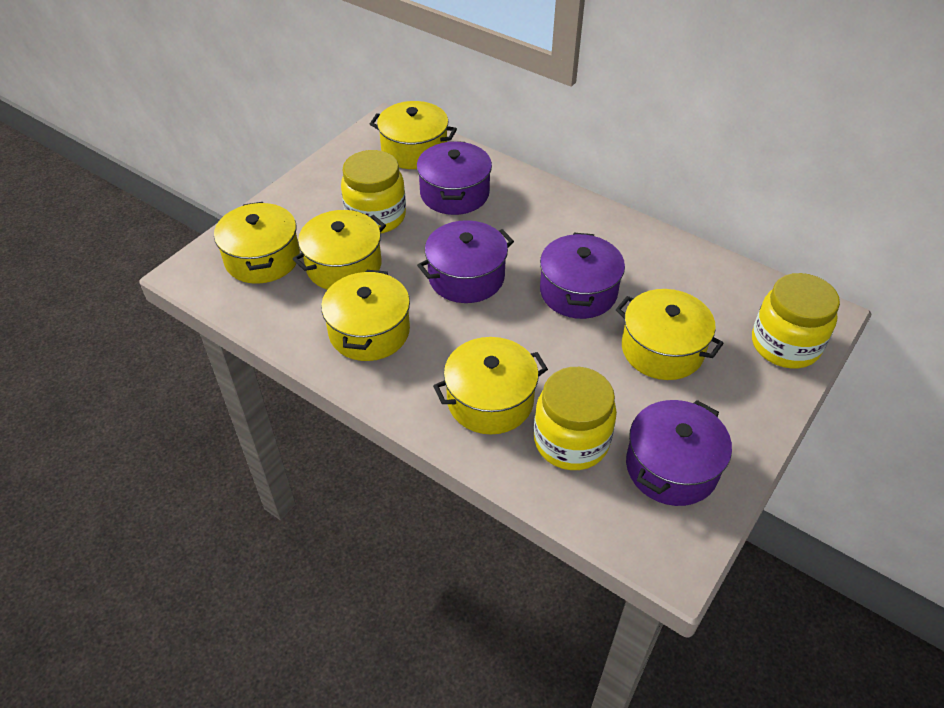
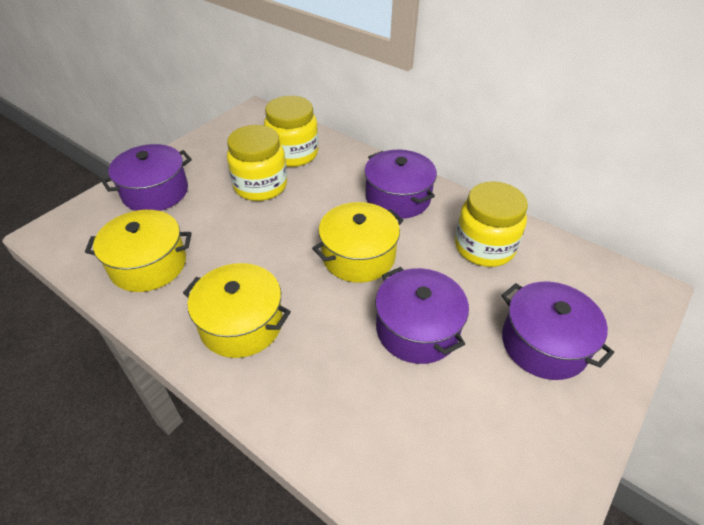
yellow pot: [214,202,300,284] [293,210,386,290] [321,270,410,361] [370,101,457,169] [433,337,548,434] [616,289,724,380] = 6 -> [85,210,191,292] [183,263,291,358] [312,202,403,283] = 3

